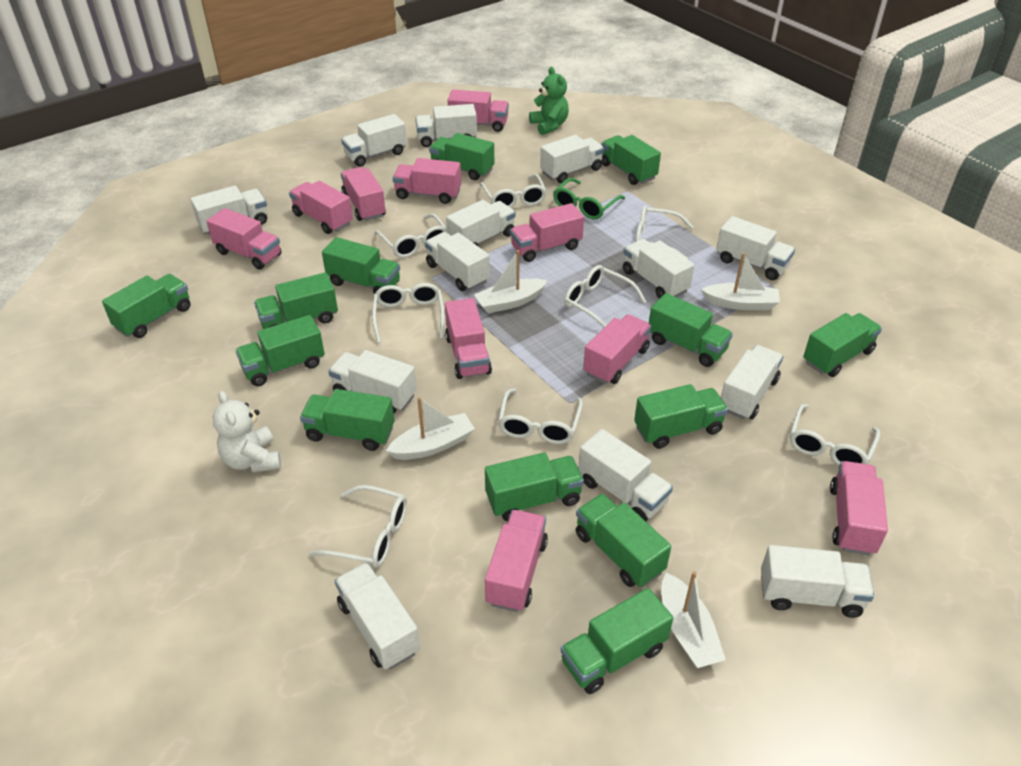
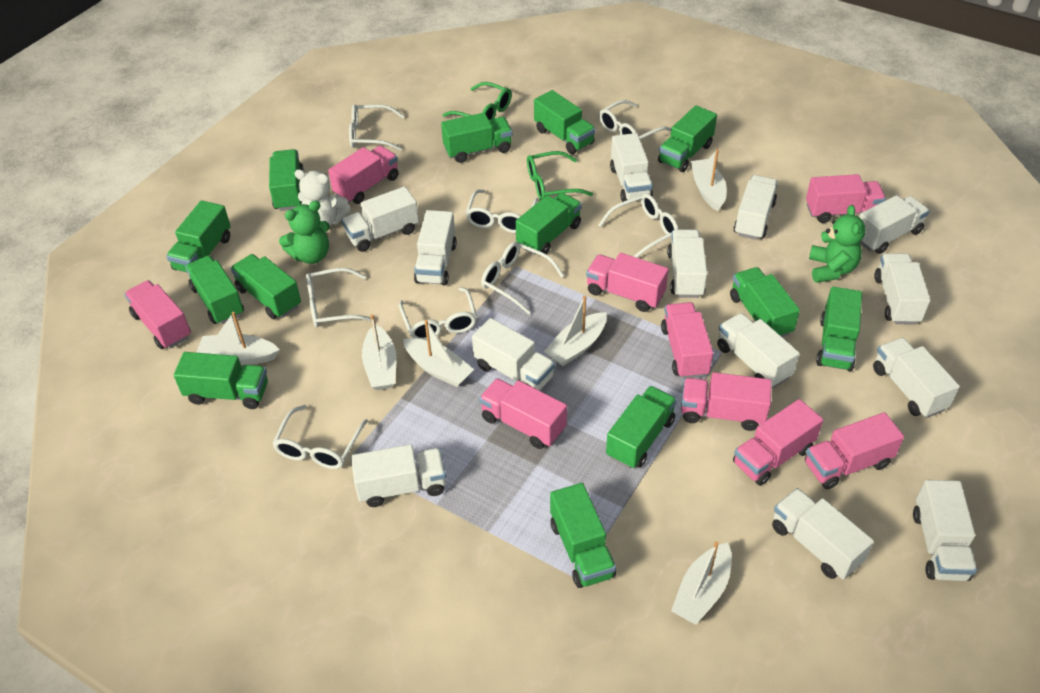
green glasses: [553,178,625,219] = 1 -> [442,82,512,120] [527,151,593,200] = 2
green teddy bear: [529,67,569,135] = 1 -> [279,201,330,264] [809,205,865,283] = 2
pink truck: [206,208,282,270] [289,181,353,234] [341,167,386,221] [392,158,461,204] [445,298,492,379] [448,90,509,132] [485,510,548,612] [510,203,584,262] [583,314,651,384] [830,461,888,555] = 10 -> [124,280,191,349] [328,146,399,204] [479,378,567,449] [586,253,669,312] [661,302,713,379] [681,372,772,431] [733,399,823,486] [805,412,904,489] [806,174,886,223] = 9
white boat: [386,397,475,460] [474,250,548,313] [661,571,726,668] [701,253,780,310] = 4 -> [196,312,280,365] [362,314,397,390] [403,319,474,387] [544,296,607,366] [671,541,732,625] [691,149,727,211] = 6

